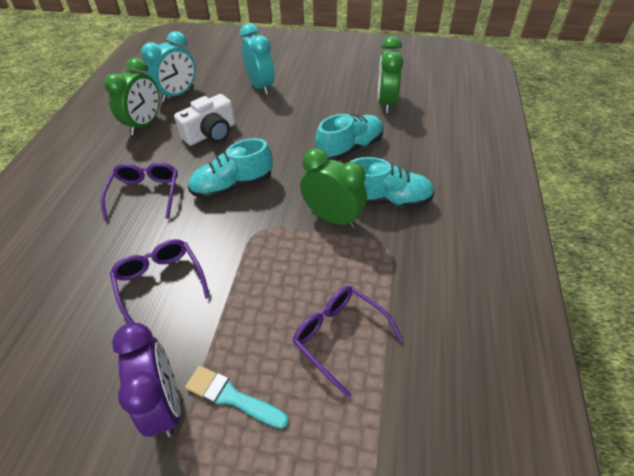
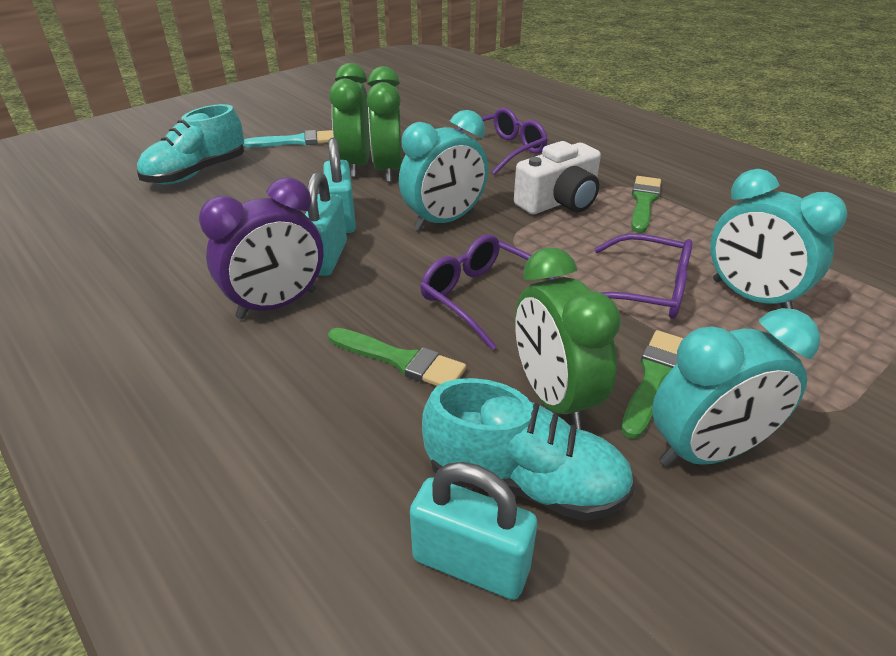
green brush: none = 0 -> [328,328,466,386] [621,330,684,439] [631,176,661,233] = 3
turquoise clock: [141,31,196,102] [240,23,274,95] = 2 -> [399,110,488,231] [652,308,820,467] [711,169,847,309] = 3
turquoise padlock: none = 0 -> [305,171,347,276] [323,138,356,233] [410,462,537,600] = 3
turquoise shoe: [188,138,273,200] [316,114,383,161] [350,157,435,208] = 3 -> [137,104,244,185] [422,378,635,521] = 2

